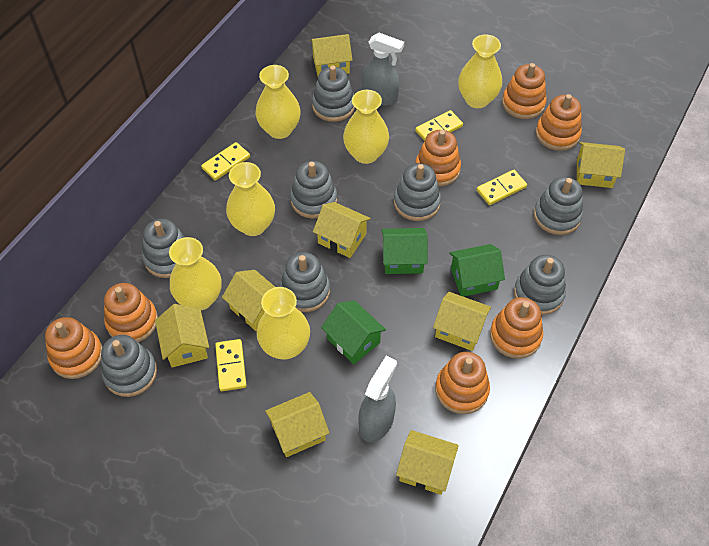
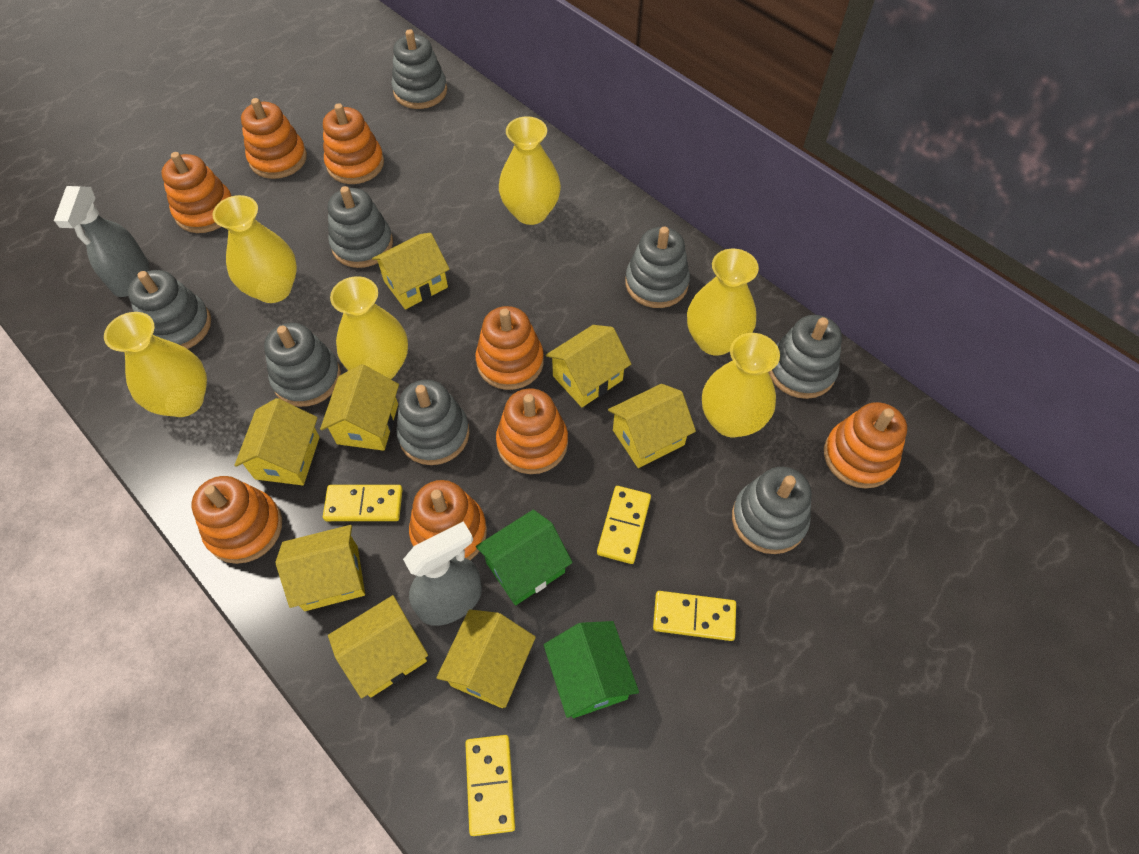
green house: [321,301,386,364] [382,228,428,274] [449,244,505,297] = 3 -> [476,510,573,606] [544,621,639,718] = 2
orange stacking toy: [45,317,102,379] [104,283,158,342] [416,130,461,187] [435,352,490,414] [490,297,543,359] [502,63,547,119] [536,94,582,151] = 7 -> [161,152,231,233] [191,476,282,564] [241,98,307,179] [323,103,384,184] [409,480,487,560] [476,306,544,390] [496,389,568,474] [824,402,907,489] = 8

